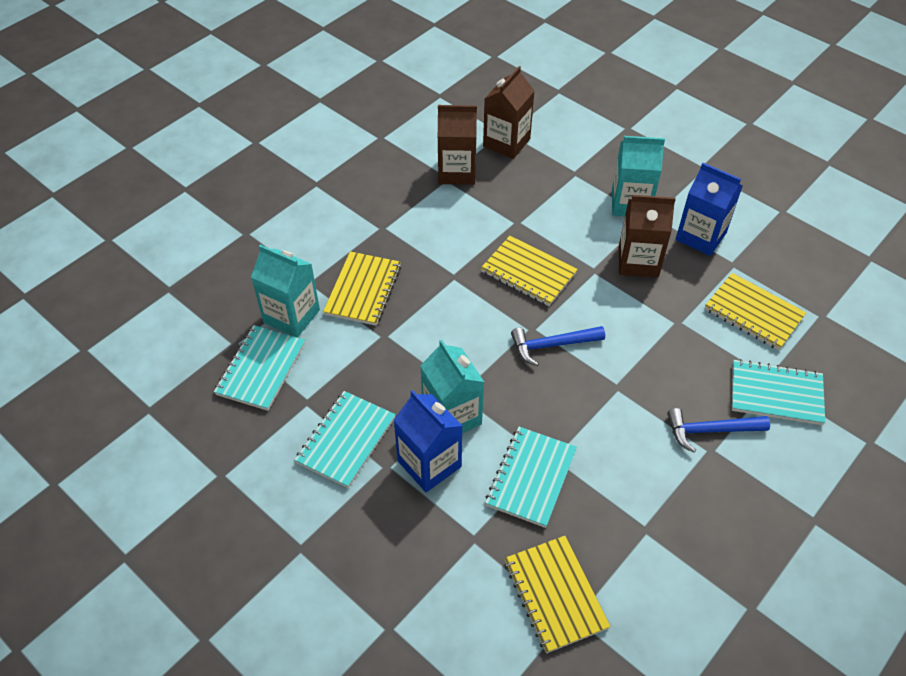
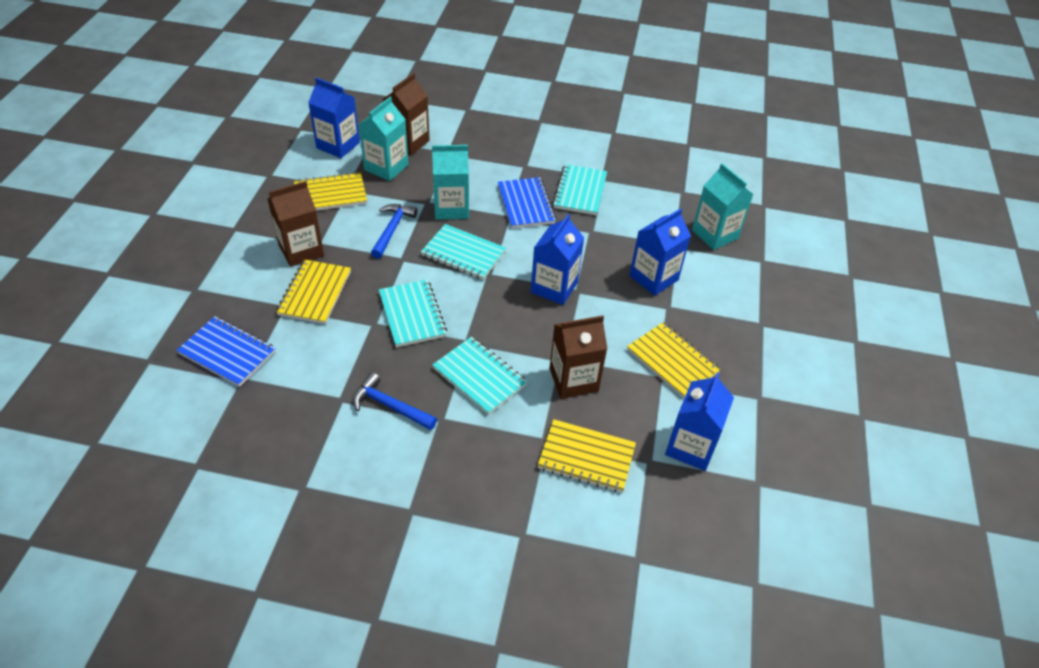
blue carton: [393,390,462,492] [676,163,743,256] = 2 -> [308,78,360,158] [531,214,584,305] [629,208,691,296] [665,373,734,471] = 4
blue notebook: none = 0 -> [176,316,276,387] [498,177,556,228] = 2

